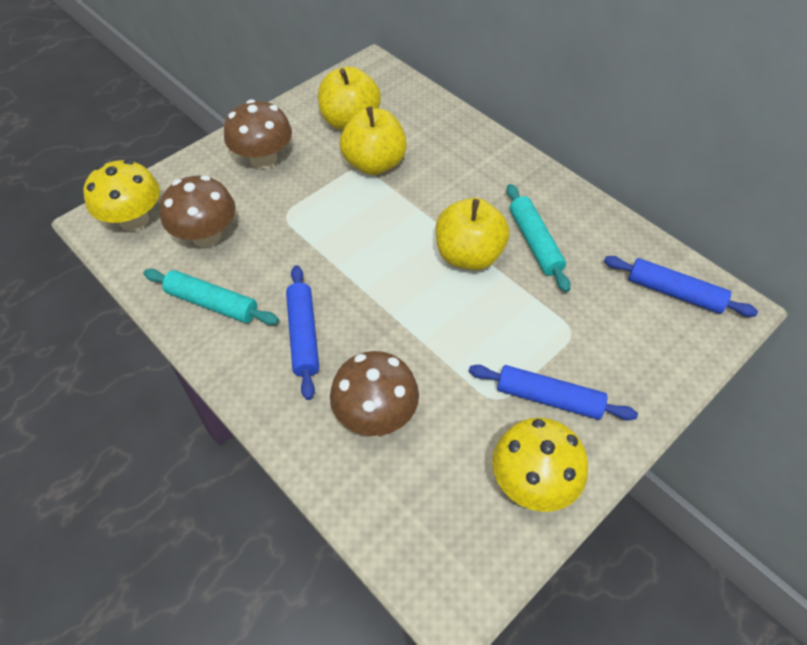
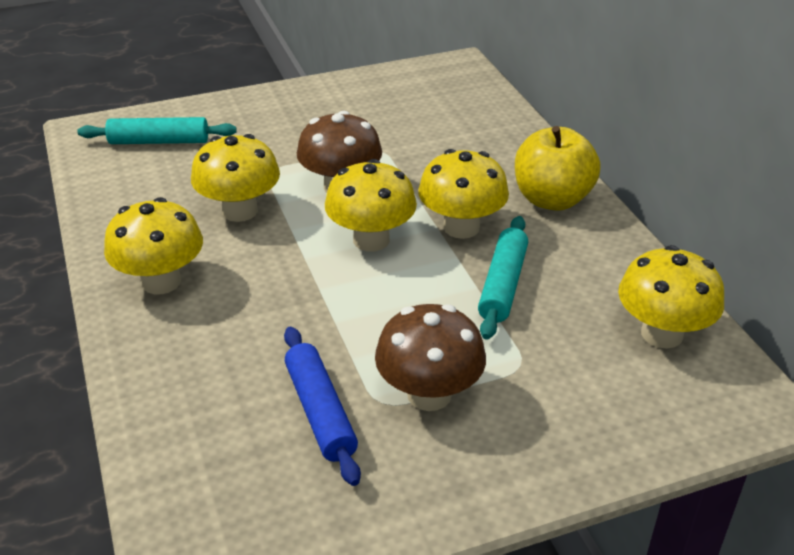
blue rolling pin: [286,265,319,400] [469,365,638,420] [604,256,758,317] = 3 -> [284,327,361,486] = 1
brown mushroom: [160,175,236,247] [224,99,292,169] [330,351,419,436] = 3 -> [297,111,382,193] [375,304,486,411] = 2
yellow apple: [318,66,381,130] [340,106,407,175] [436,198,510,270] = 3 -> [515,126,600,211] = 1
yellow mushroom: [83,160,160,231] [492,418,588,512] = 2 -> [104,197,203,294] [191,134,280,222] [325,159,417,251] [418,149,509,239] [618,245,724,349] = 5

